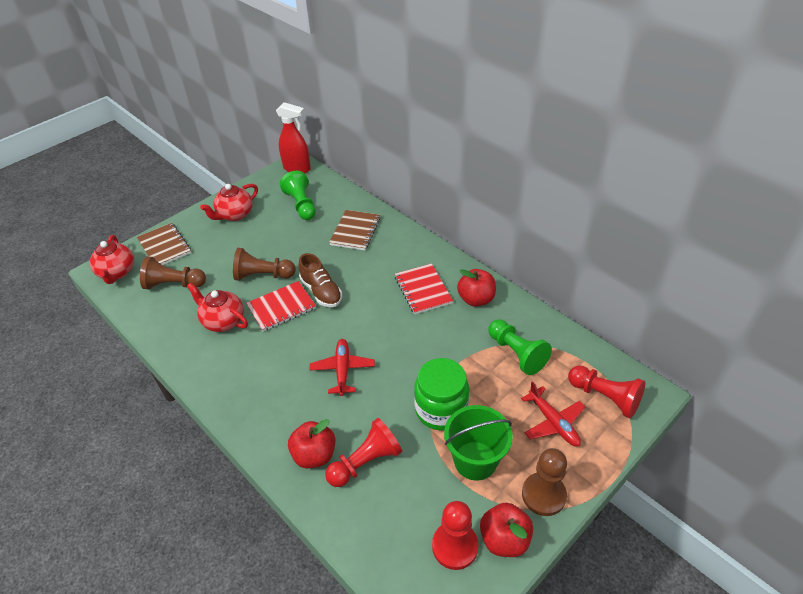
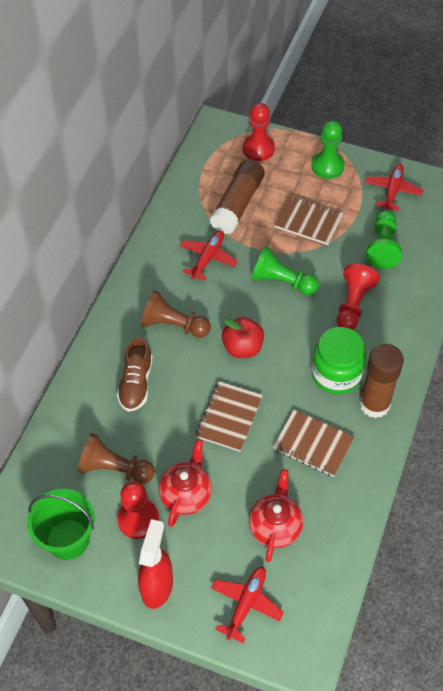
brown glue stick: none = 0 -> [210,159,265,234] [359,344,404,418] = 2
brown notebook: [137,223,191,265] [329,210,380,250] = 2 -> [196,381,263,452] [273,410,354,477] [274,196,343,245] = 3
brown pawn: [140,256,206,290] [233,248,296,281] [522,448,567,516] = 3 -> [78,433,155,484] [141,290,211,338] = 2
green pawn: [280,171,316,220] [488,319,552,375] = 2 -> [251,246,319,295] [311,120,345,179] [366,210,402,269] = 3
red apple: [288,419,335,469] [457,269,496,307] [480,502,533,557] = 3 -> [222,317,264,358] = 1
red notebook: [246,281,316,331] [395,263,453,314] = 2 -> none = 0
red plane: [310,339,375,396] [521,381,585,446] = 2 -> [180,231,238,281] [211,566,284,643] [365,164,423,211] = 3
red teapot: [90,235,134,284] [187,283,248,332] [200,184,258,221] = 3 -> [159,439,212,527] [249,469,303,562] = 2

